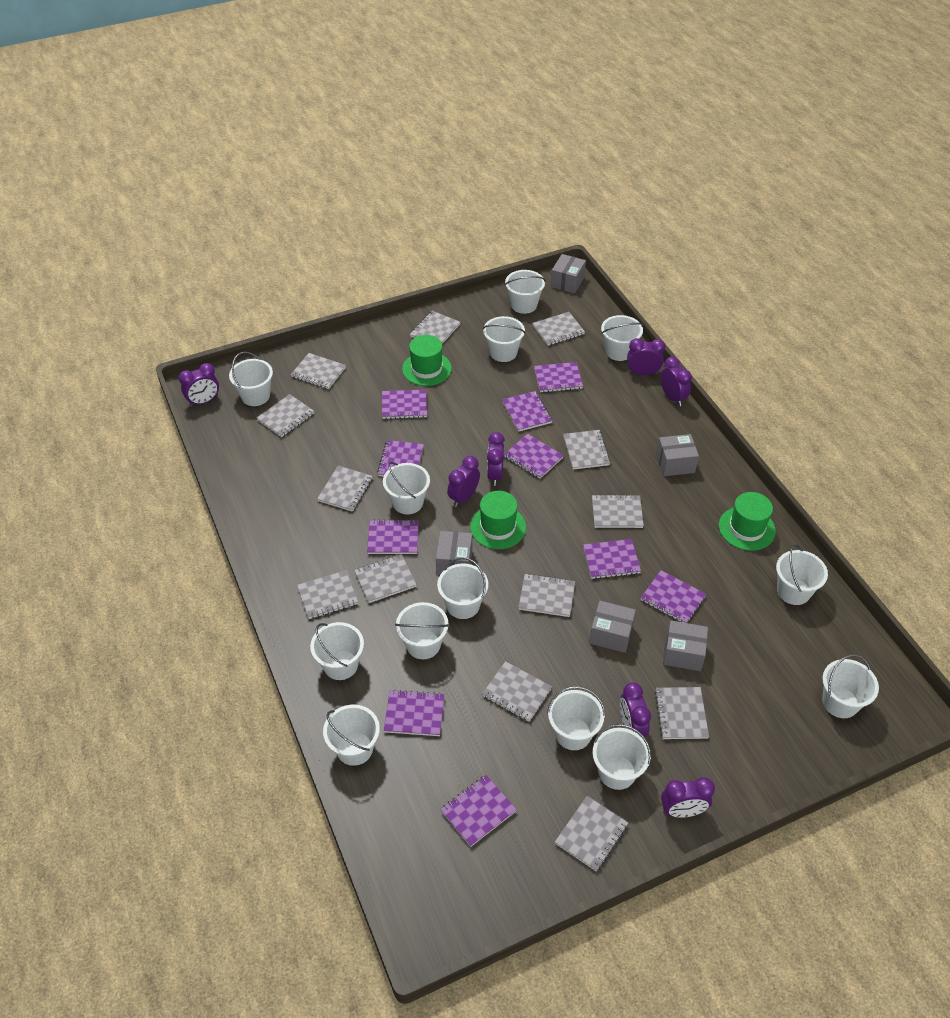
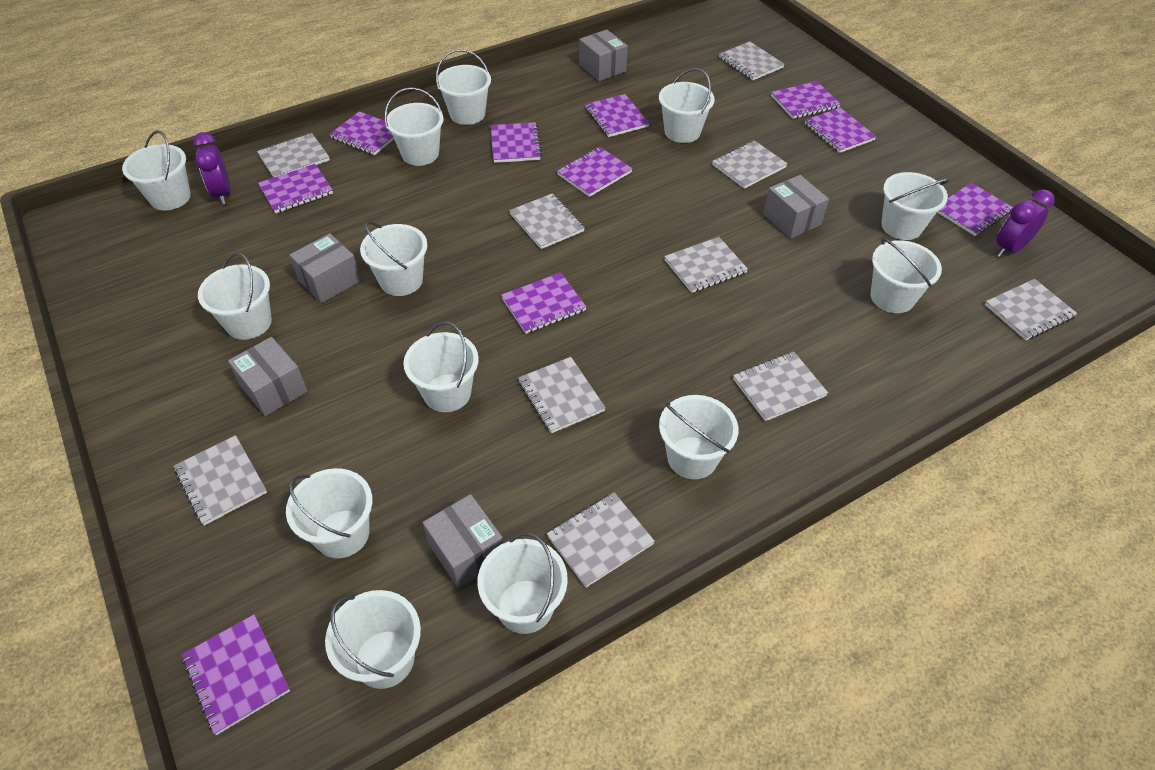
green hat: [402,335,452,386] [470,491,526,549] [719,492,776,551] = 3 -> none = 0
grey notebook: [257,394,314,437] [291,353,346,389] [297,570,358,619] [317,466,373,512] [354,554,417,603] [410,311,460,344] [482,661,552,722] [518,573,575,617] [532,312,585,346] [555,796,628,871] [563,430,611,470] [592,494,644,528] [655,687,709,739] = 13 -> [174,435,267,526] [257,133,330,178] [509,193,585,249] [518,357,606,433] [547,492,655,588] [664,237,748,293] [712,140,788,189] [719,42,785,80] [733,351,828,421] [985,279,1077,340] = 10
purple clock: [179,363,219,407] [447,456,480,507] [487,432,505,486] [620,682,651,737] [627,338,666,375] [661,356,692,406] [661,777,715,818] = 7 -> [193,132,231,205] [996,189,1055,257] = 2

